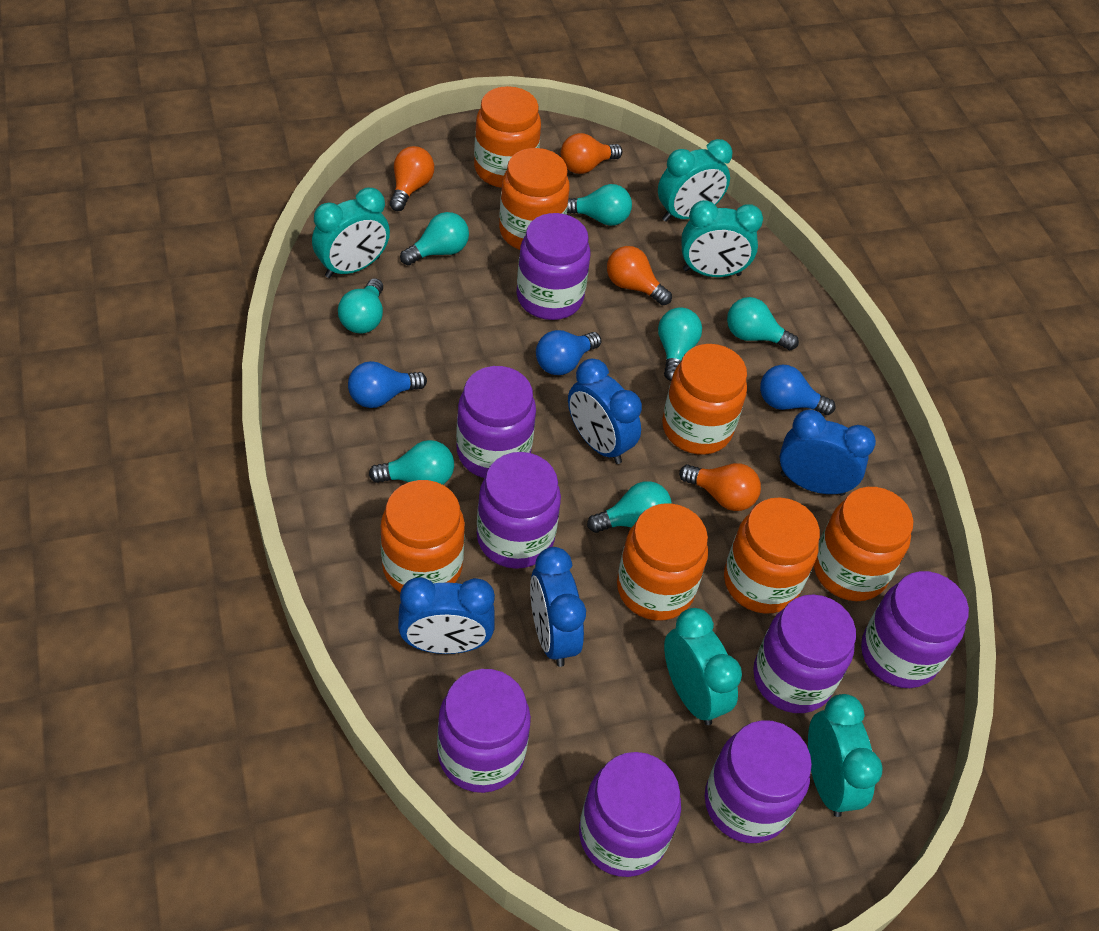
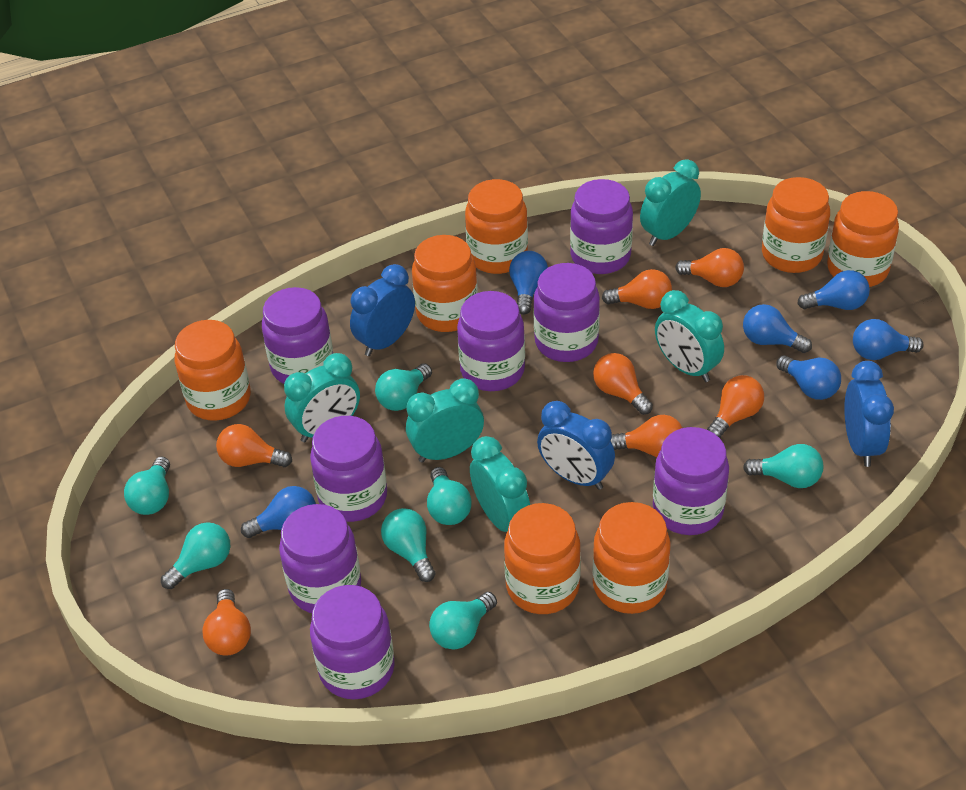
blue clock: [398,577,495,654] [530,547,586,667] [568,358,642,464] [779,409,876,496] = 4 -> [350,264,415,356] [537,401,615,490] [844,361,894,467] = 3
blue light bulb: [348,361,427,408] [536,330,601,375] [760,365,836,415] = 3 -> [241,486,316,538] [509,251,548,315] [743,304,812,353] [776,355,841,400] [797,270,870,310] [853,319,923,360] = 6
orange light bulb: [390,146,434,211] [561,133,623,174] [607,246,672,306] [679,463,761,511] = 4 -> [202,589,251,656] [216,424,292,467] [593,353,653,415] [602,269,672,309] [611,415,682,457] [675,248,744,287] [707,375,764,438] = 7

